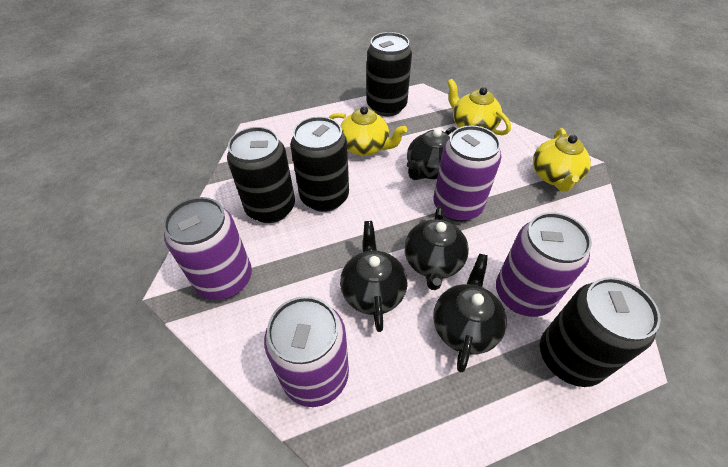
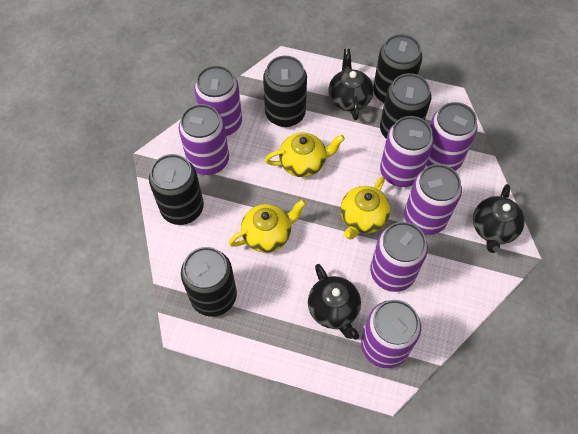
black can: [227,127,295,223] [290,116,349,212] [367,32,412,116] [540,277,661,387] = 4 -> [149,154,204,225] [181,247,237,317] [263,56,307,127] [373,34,422,103] [380,73,431,139] = 5
black teapot: [340,221,408,332] [404,205,469,290] [407,127,456,180] [433,253,507,373] = 4 -> [308,264,361,340] [329,49,374,120] [473,184,525,253] = 3
purple can: [163,197,252,300] [264,296,349,407] [434,125,502,222] [496,212,592,317] = 4 -> [179,104,229,175] [194,65,242,136] [361,300,421,368] [370,222,428,292] [380,116,434,187] [404,164,462,235] [426,102,478,171] = 7

